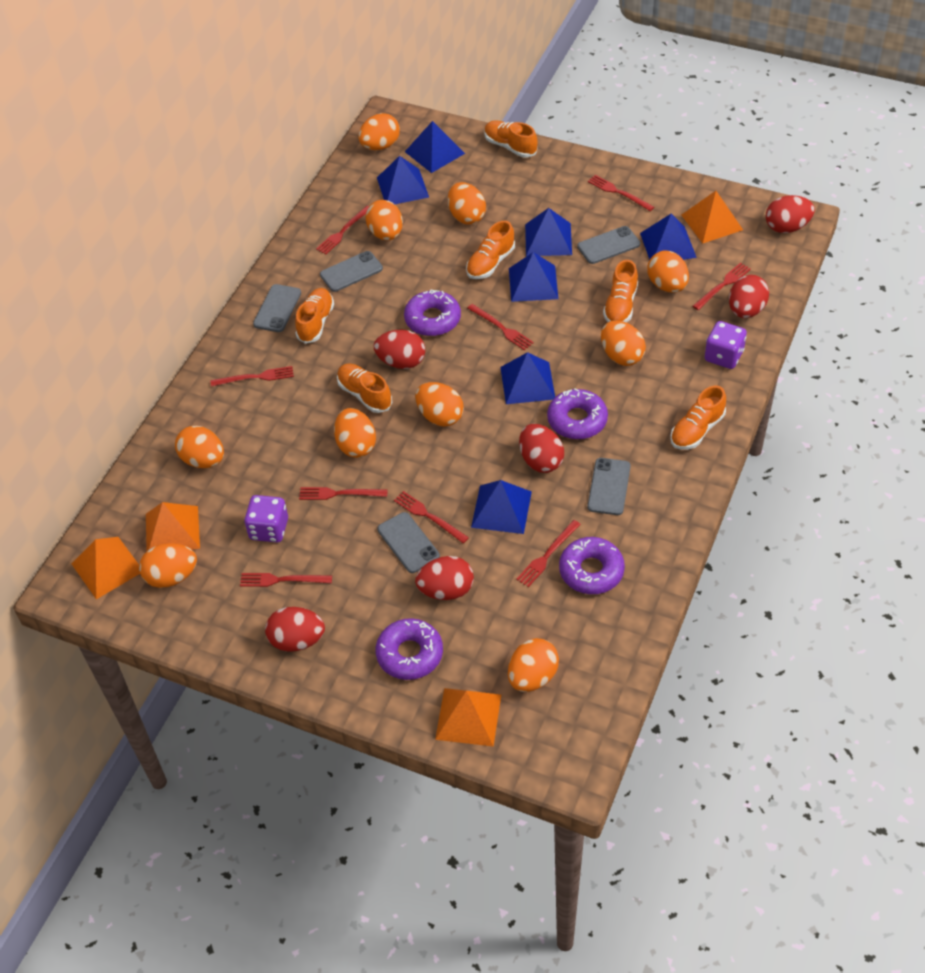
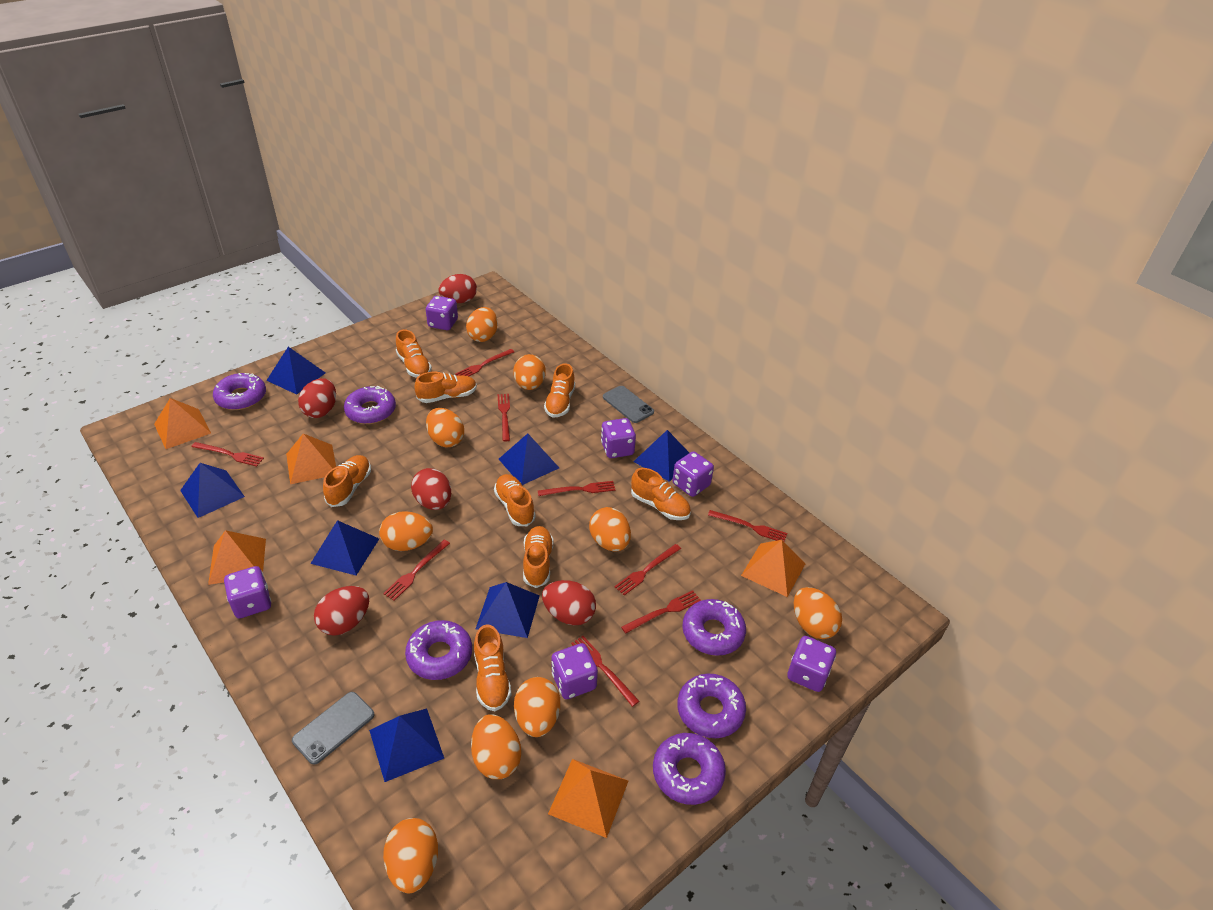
grey phone: [253,284,301,332] [320,251,383,292] [377,512,440,573] [577,226,640,264] [587,458,631,515] = 5 -> [292,692,374,765] [603,386,654,423] = 2
orange egg: [139,543,197,588] [175,426,224,468] [334,408,376,458] [358,113,400,150] [365,200,403,240] [415,382,464,427] [448,182,486,225] [508,638,559,692] [601,321,646,366] [647,250,689,293] = 10 -> [379,511,433,551] [383,818,438,893] [426,408,464,448] [466,307,498,342] [471,714,521,779] [513,354,546,390] [514,677,560,737] [589,507,631,551] [794,587,842,639] = 9
orange pyramid: [72,537,140,599] [146,502,200,551] [435,688,501,747] [681,191,743,244] = 4 -> [154,398,211,449] [208,530,266,585] [286,433,336,484] [548,759,628,838] [741,540,806,597] = 5
orange shoe: [295,288,334,344] [337,364,392,413] [466,221,515,279] [485,120,537,158] [603,260,638,323] [670,386,726,449] = 6 -> [323,455,371,507] [396,329,432,378] [415,372,477,403] [474,625,511,711] [494,474,536,526] [523,526,554,588] [544,363,575,417] [631,468,691,520] = 8
purple dice: [244,495,288,543] [705,321,747,369] = 2 -> [224,566,271,618] [426,296,458,330] [552,643,598,699] [601,418,636,458] [672,451,714,497] [787,636,836,692] = 6
purple donut: [376,618,443,680] [404,289,461,336] [547,388,608,439] [559,537,625,594] = 4 -> [213,373,266,410] [344,386,396,424] [405,620,472,680] [653,733,726,805] [677,673,746,738] [682,599,746,656] = 6
red egg: [265,607,325,652] [374,330,425,369] [415,556,474,600] [519,424,564,473] [729,275,769,318] [766,195,815,233] = 6 -> [298,378,336,418] [314,586,369,636] [411,468,451,510] [438,274,477,303] [542,580,596,625] = 5

